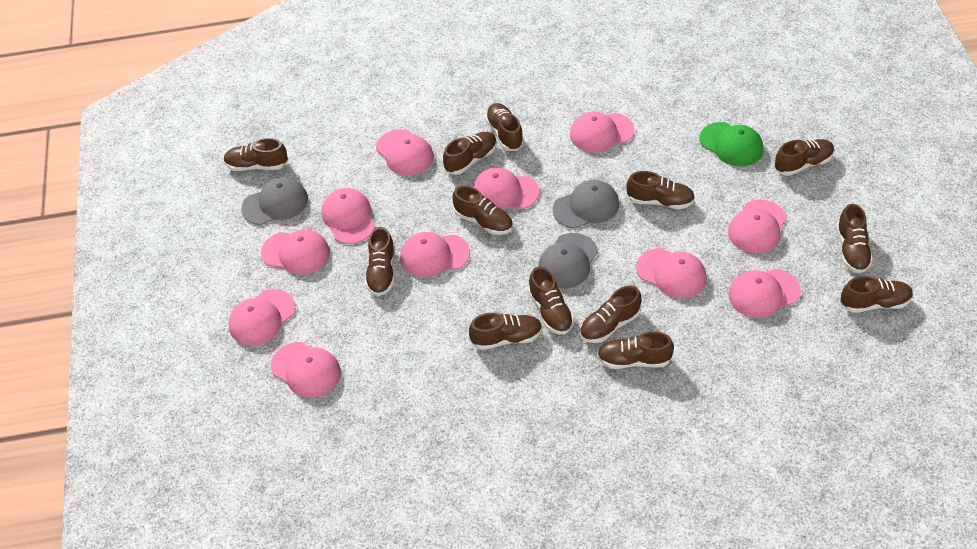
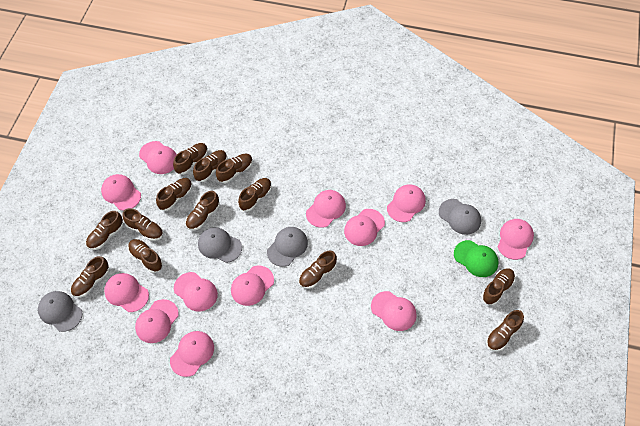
grey cap: [241,177,308,225] [538,233,598,288] [553,180,619,229] = 3 -> [38,291,83,332] [198,227,242,263] [267,227,308,267] [439,199,481,235] = 4
pink cap: [228,289,296,346] [261,230,330,274] [271,342,341,398] [322,188,375,244] [376,129,434,176] [400,232,470,277] [473,167,539,210] [570,111,635,152] [636,248,707,298] [728,200,787,253] [728,269,801,318] = 11 -> [101,174,141,211] [104,273,149,312] [135,299,179,343] [139,141,177,174] [170,331,214,377] [174,272,218,311] [231,265,274,306] [306,190,346,228] [344,209,385,246] [371,291,417,331] [387,184,426,222] [498,219,534,260] = 12

